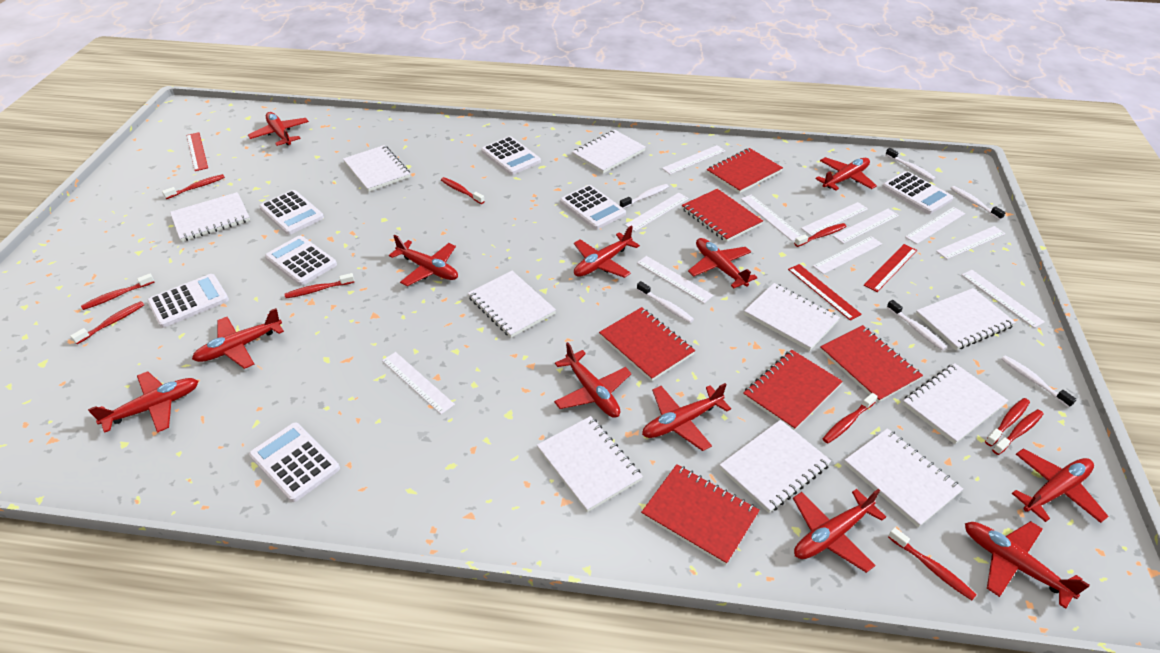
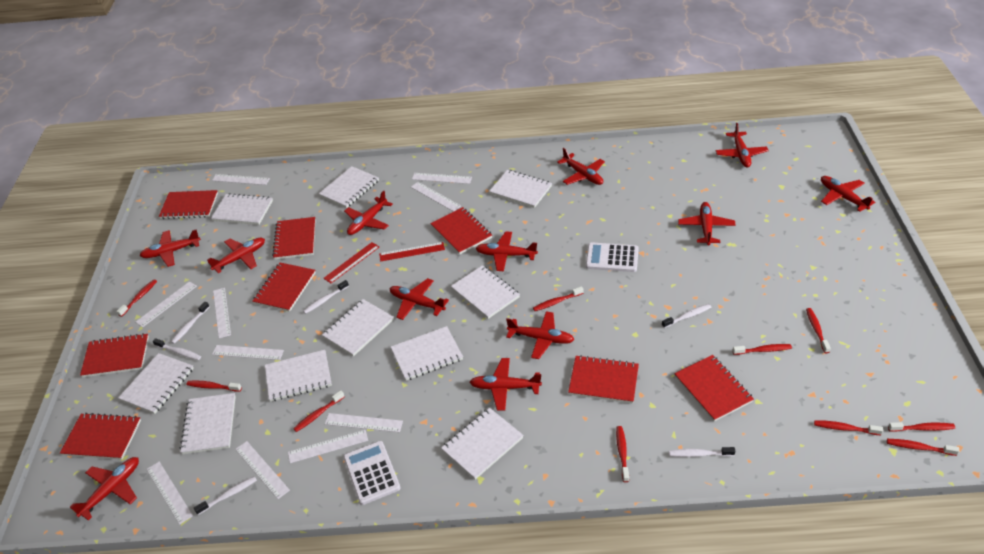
red notebook: [599,307,695,381] [641,464,760,565] [682,189,763,242] [707,148,783,193] [743,350,843,430] [820,325,923,403] = 6 -> [60,413,141,460] [80,333,149,377] [159,190,218,219] [252,263,316,312] [272,217,316,260] [430,207,492,255] [568,355,639,403] [674,355,754,421] = 8
red ruler: [187,132,208,171] [788,264,862,321] [864,244,917,292] = 3 -> [323,242,379,283] [379,242,445,262] = 2
white calculator: [147,274,229,328] [249,422,340,502] [259,190,324,235] [265,236,337,286] [481,136,541,175] [560,185,626,229] [882,171,953,214] = 7 -> [343,441,400,505] [586,242,639,272] = 2
white ruler: [382,352,455,414] [625,193,689,231] [637,256,714,303] [662,145,725,174] [741,195,802,241] [801,202,868,236] [813,236,882,274] [833,209,899,244] [905,207,965,244] [936,226,1005,259] [962,270,1045,328] = 11 -> [136,281,197,327] [146,462,193,525] [212,174,270,185] [212,345,284,360] [213,288,231,338] [235,441,290,499] [288,430,368,463] [325,413,403,432] [411,182,461,212] [412,173,472,184] = 10

